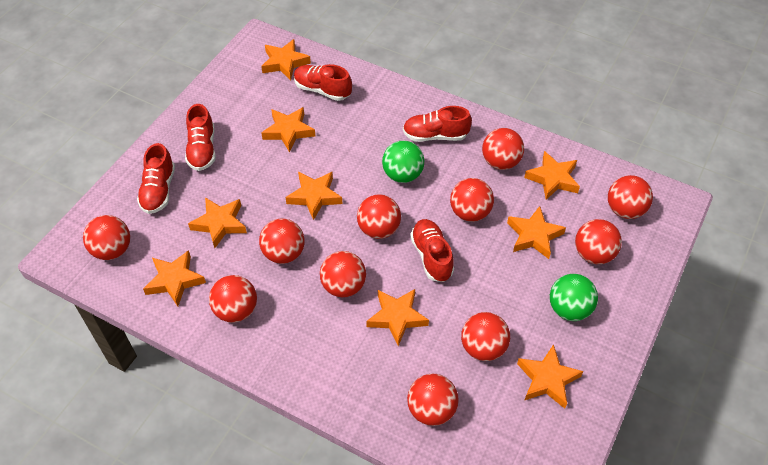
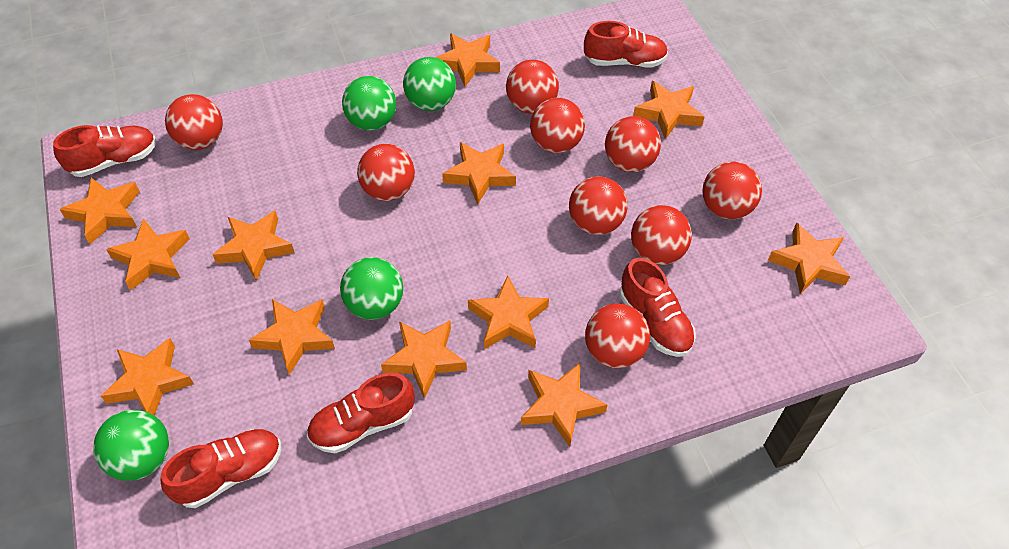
green ball: [382,141,424,183] [550,274,598,321] = 2 -> [93,410,169,481] [340,257,403,320] [342,76,396,130] [403,57,456,111] = 4
orange star: [143,250,206,306] [188,197,247,248] [261,39,311,80] [261,107,315,153] [285,172,342,220] [366,289,429,346] [507,206,566,259] [517,344,583,409] [524,151,580,200] = 9 -> [59,178,140,244] [101,338,194,415] [106,219,190,290] [213,211,295,281] [249,299,335,375] [381,320,467,399] [436,33,500,87] [442,142,516,204] [468,275,549,349] [521,363,607,447] [633,81,705,139] [768,222,850,294] = 12
red ball: [83,215,130,260] [209,275,257,323] [259,219,305,264] [320,251,366,297] [357,195,401,239] [407,374,459,426] [450,178,494,222] [461,312,510,361] [482,128,524,170] [575,219,622,264] [608,175,653,219] = 11 -> [165,94,223,150] [357,144,415,201] [506,60,559,114] [530,98,585,153] [569,176,628,235] [585,303,650,368] [605,116,661,172] [631,205,692,265] [703,162,762,219] = 9

